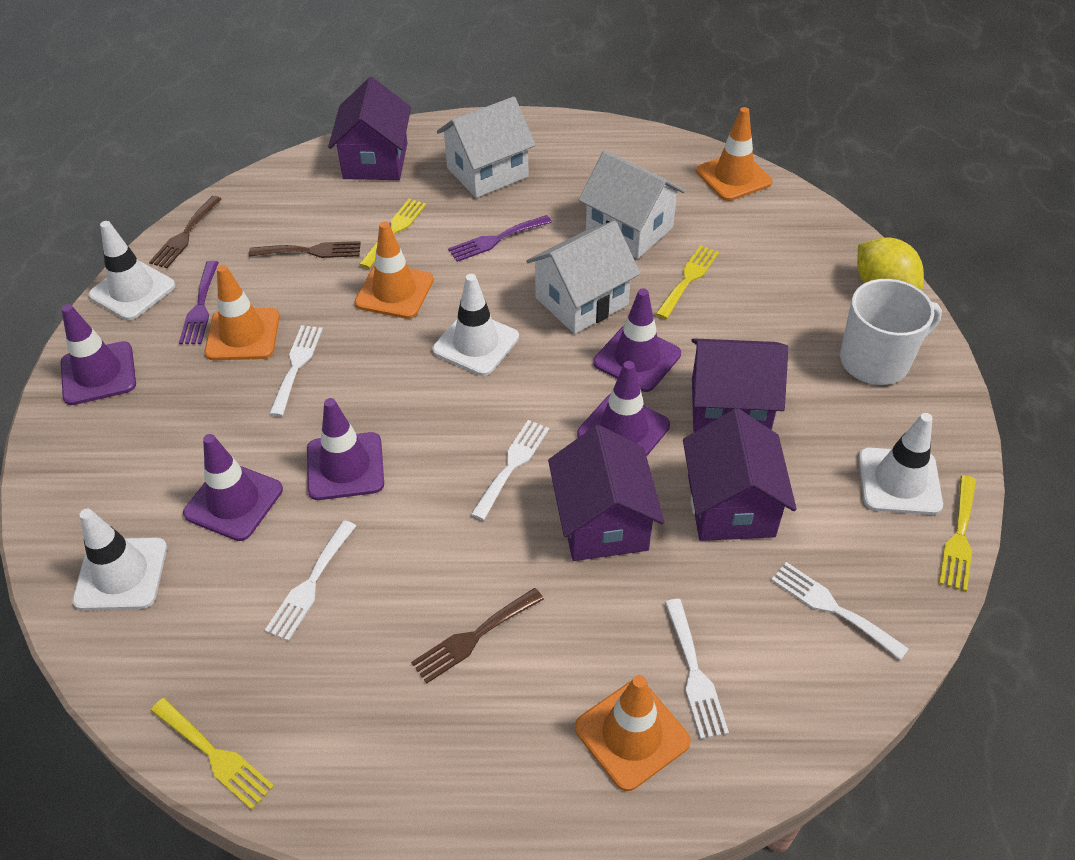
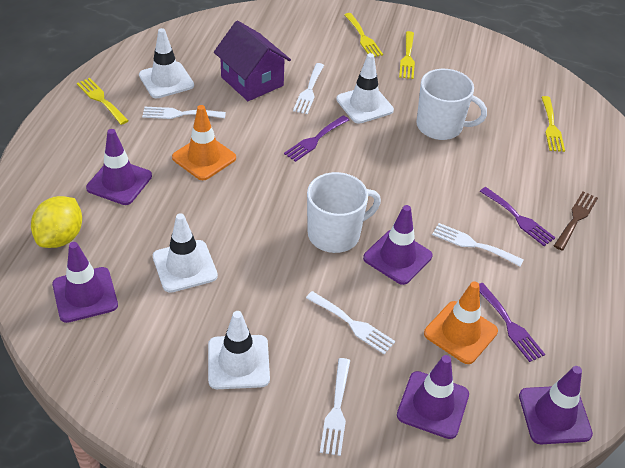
brown fork: [149,196,221,268] [249,241,361,258] [411,588,544,684] = 3 -> [554,191,598,251] = 1
orange traffic cone: [205,265,280,360] [355,221,434,319] [575,675,691,791] [696,107,773,201] = 4 -> [172,105,236,180] [424,281,498,364] = 2
purple fork: [179,261,219,344] [448,215,552,262] = 2 -> [284,115,349,162] [479,283,545,362] [480,187,555,246] = 3
purple house: [328,77,411,180] [548,425,665,561] [683,408,797,541] [691,338,788,432] = 4 -> [214,20,291,101] = 1
white house: [437,97,535,198] [526,221,640,334] [578,150,685,259] = 3 -> none = 0
white mug: [840,279,942,385] = 1 -> [307,172,381,253] [416,69,487,140] = 2

